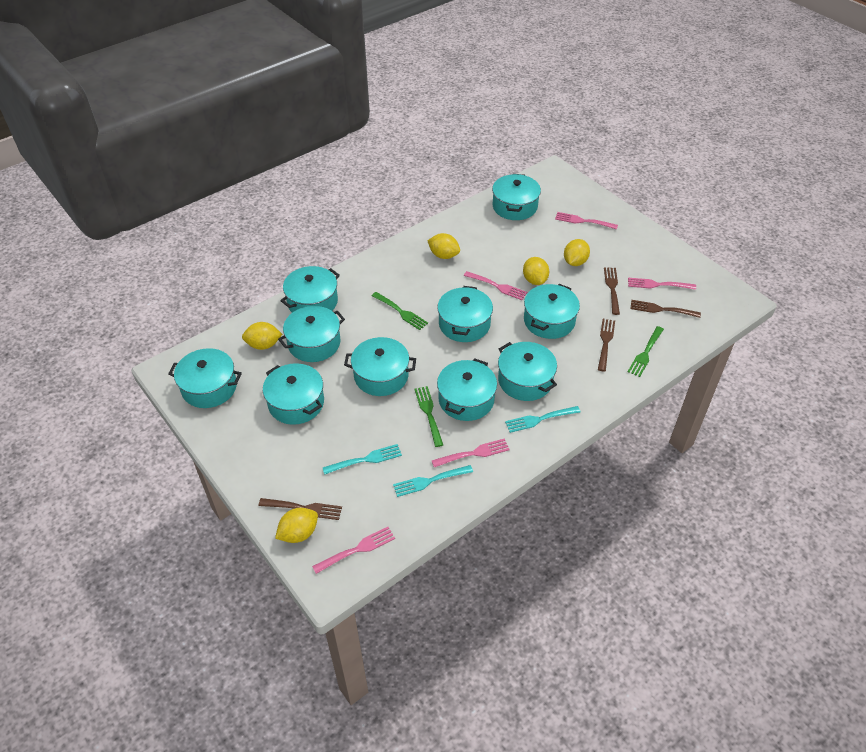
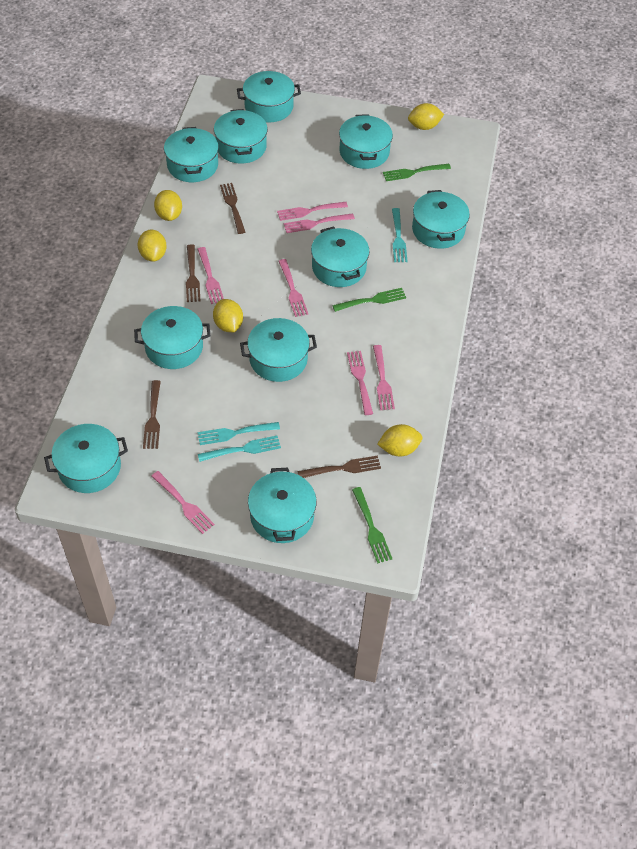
pink fork: [312,527,395,574] [431,438,510,467] [464,271,527,300] [555,212,618,229] [628,278,696,290] = 5 -> [151,471,215,534] [197,247,224,304] [277,202,348,221] [278,259,308,317] [284,213,355,233] [347,351,373,415] [373,345,395,410] = 7

